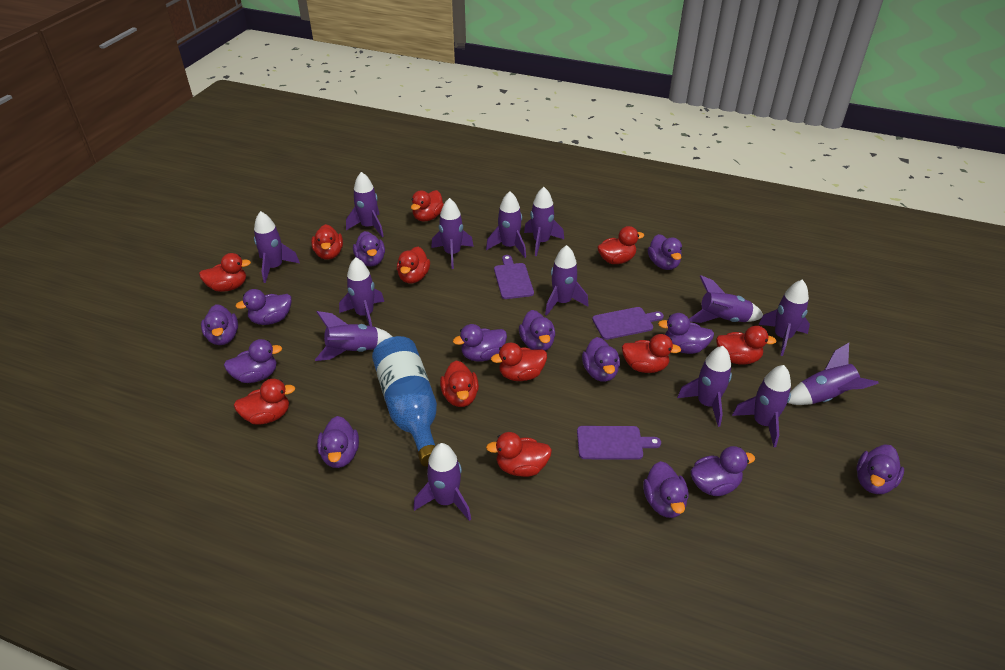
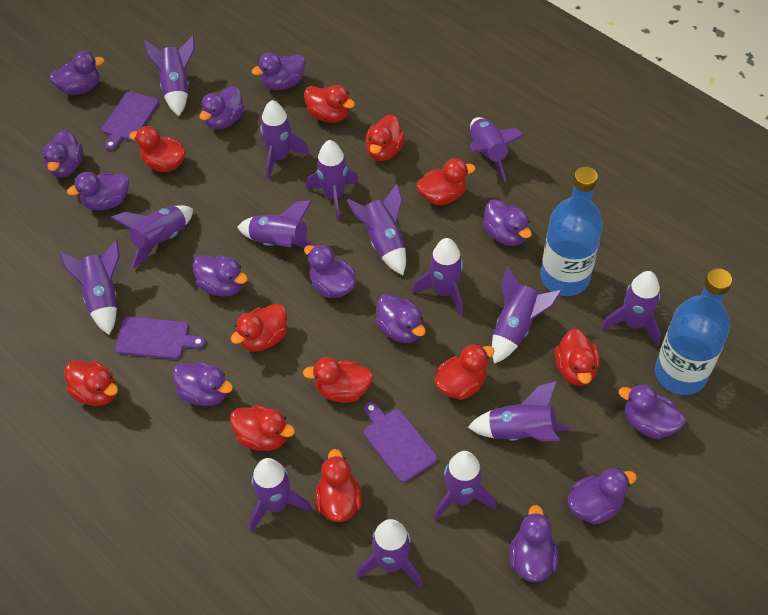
blue bottle: [372,336,437,467] = 1 -> [540,167,603,296] [655,268,732,395] = 2
purple rocket: [254,211,300,283] [315,311,392,361] [339,257,384,326] [346,172,384,237] [413,443,471,521] [431,198,474,269] [486,191,526,258] [524,187,564,256] [545,245,588,316] [677,346,732,427] [689,275,763,323] [732,365,791,447] [759,279,810,356] [788,343,879,405] = 14 -> [59,240,119,335] [110,205,193,269] [143,36,194,116] [237,200,316,248] [249,458,312,531] [260,100,310,179] [306,140,359,220] [347,184,406,275] [356,519,422,587] [412,238,463,315] [433,451,496,521] [468,381,571,441] [470,117,524,182] [492,266,562,364] [601,271,661,346] = 15

